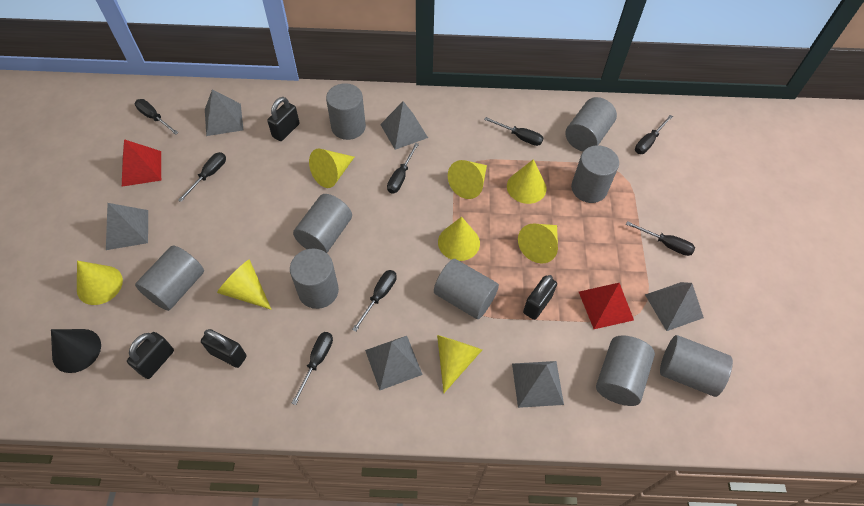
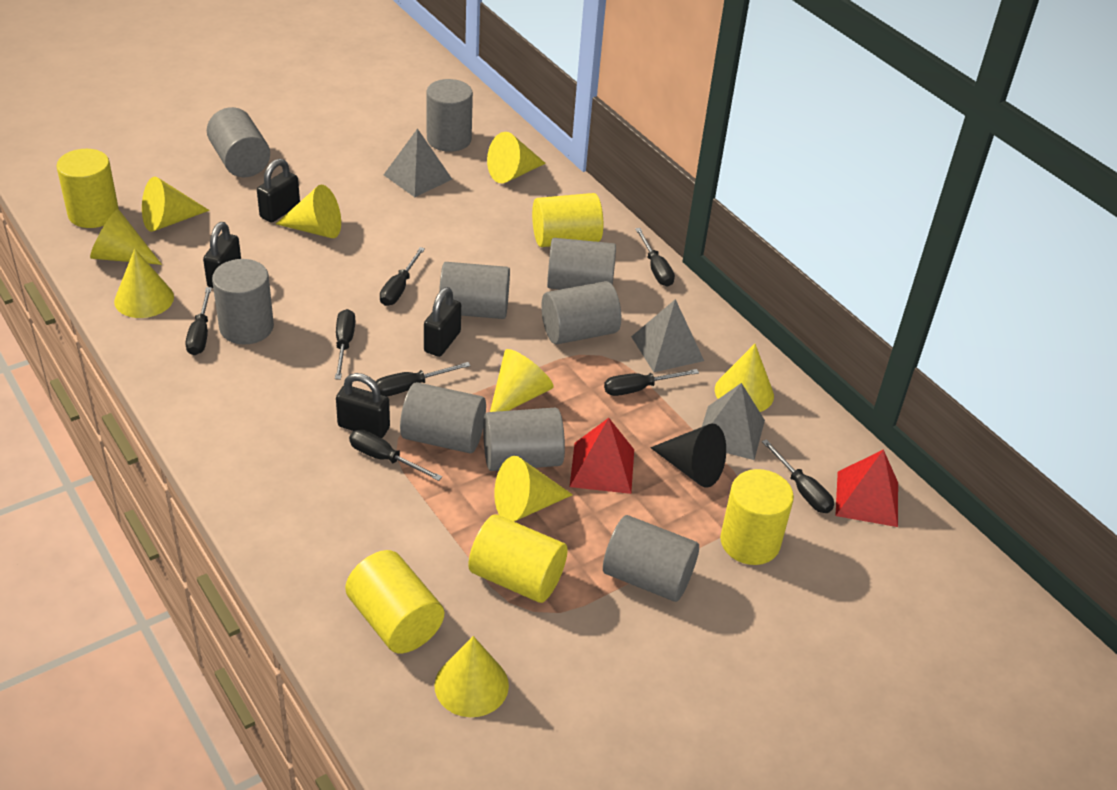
grey pyramid: [106,203,148,250] [205,89,243,136] [365,336,423,390] [380,101,428,150] [512,361,564,408] [645,282,704,331] = 6 -> [384,128,452,197] [631,299,704,372] [702,383,765,460] = 3
yellow cone: [77,261,123,305] [217,259,272,310] [309,149,354,188] [437,335,482,393] [438,217,480,261] [448,160,487,199] [507,159,547,204] [518,224,558,263] = 8 -> [90,209,162,265] [114,248,174,318] [142,177,210,232] [276,185,341,238] [434,636,509,717] [487,132,546,183] [490,349,554,412] [494,456,573,522] [715,344,774,412] = 9
yellow cylinder: none = 0 -> [57,149,119,228] [345,550,444,653] [468,514,568,603] [532,193,603,247] [720,469,794,565] = 5

